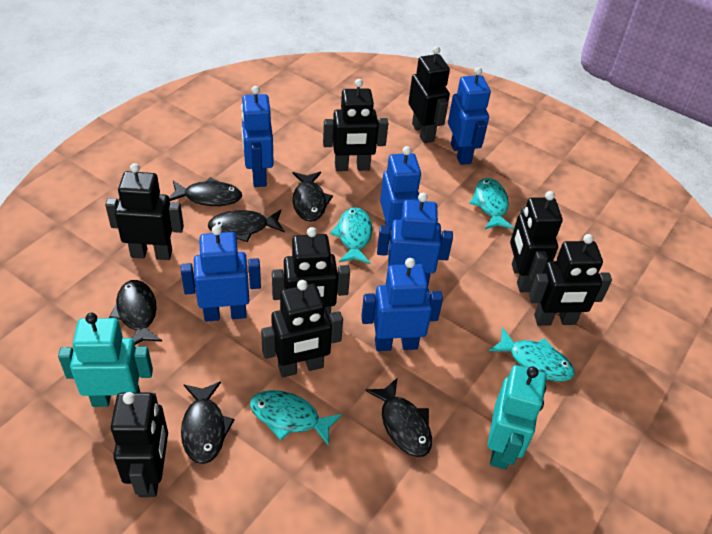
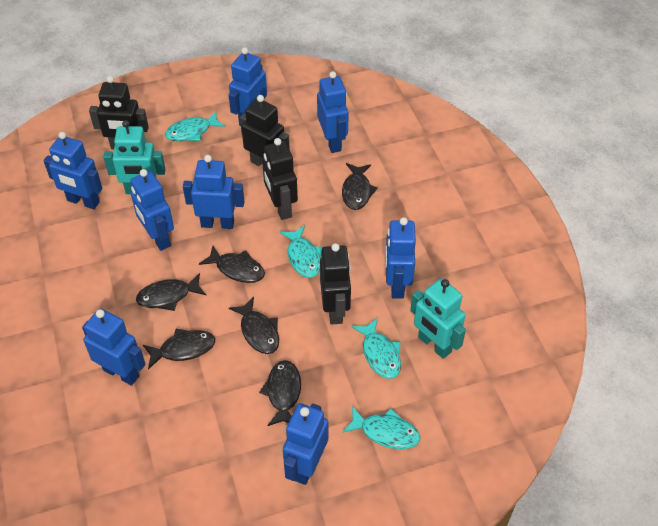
black robot: [105,163,184,260] [111,392,168,497] [261,280,343,377] [272,227,350,316] [323,79,388,171] [409,46,450,143] [510,191,562,292] [529,234,612,326] = 8 -> [89,76,149,149] [240,95,290,166] [262,138,298,220] [320,243,351,325] = 4
blue robot: [181,225,261,322] [241,86,274,187] [361,258,443,351] [377,193,453,284] [380,146,421,235] [448,67,491,165] = 6 -> [43,132,103,209] [82,308,146,386] [130,169,174,251] [183,155,244,229] [229,47,267,126] [283,403,328,485] [317,71,349,153] [385,217,416,299] = 8

